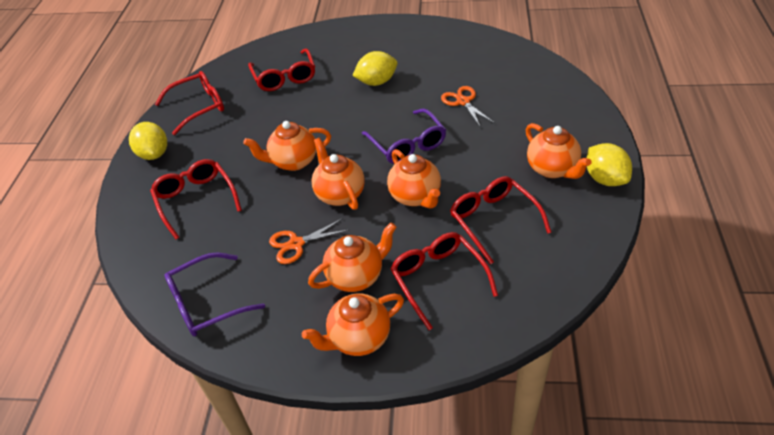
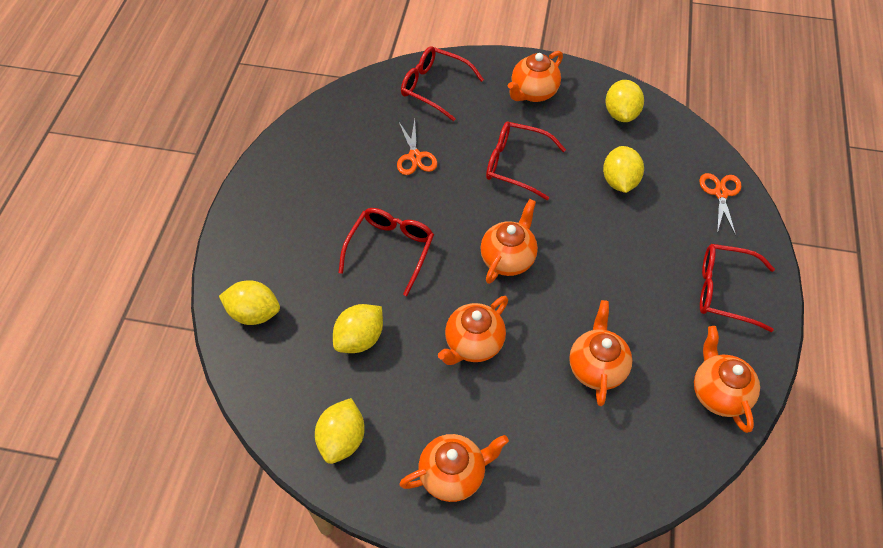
purple glasses: [165,253,265,337] [362,108,446,164] = 2 -> none = 0
red glasses: [150,159,242,239] [155,71,224,135] [248,48,315,91] [390,232,498,330] [450,176,551,265] = 5 -> [338,208,434,296] [401,46,484,121] [486,122,566,200] [700,244,775,332] = 4
yellow lemon: [129,122,167,160] [352,51,397,86] [587,143,632,186] = 3 -> [219,281,280,325] [315,398,365,464] [333,304,383,353] [603,146,644,193] [606,80,644,122] = 5

